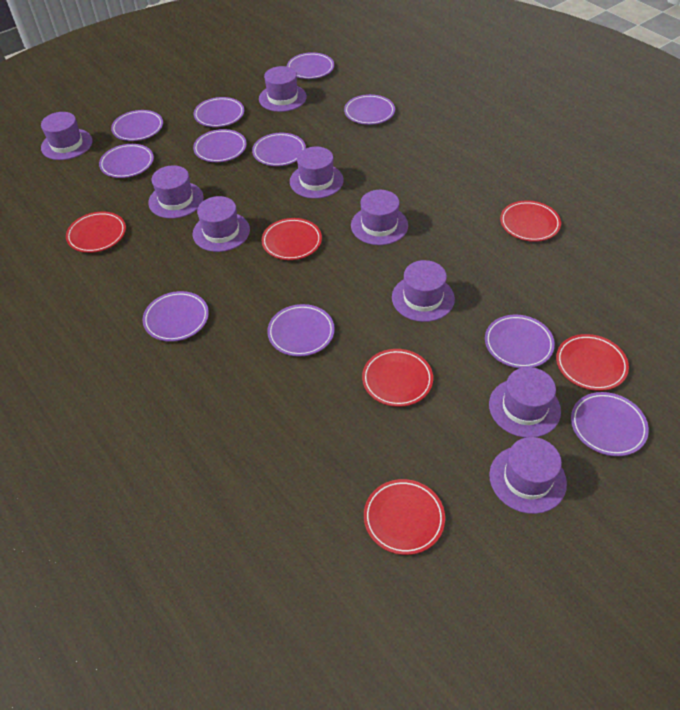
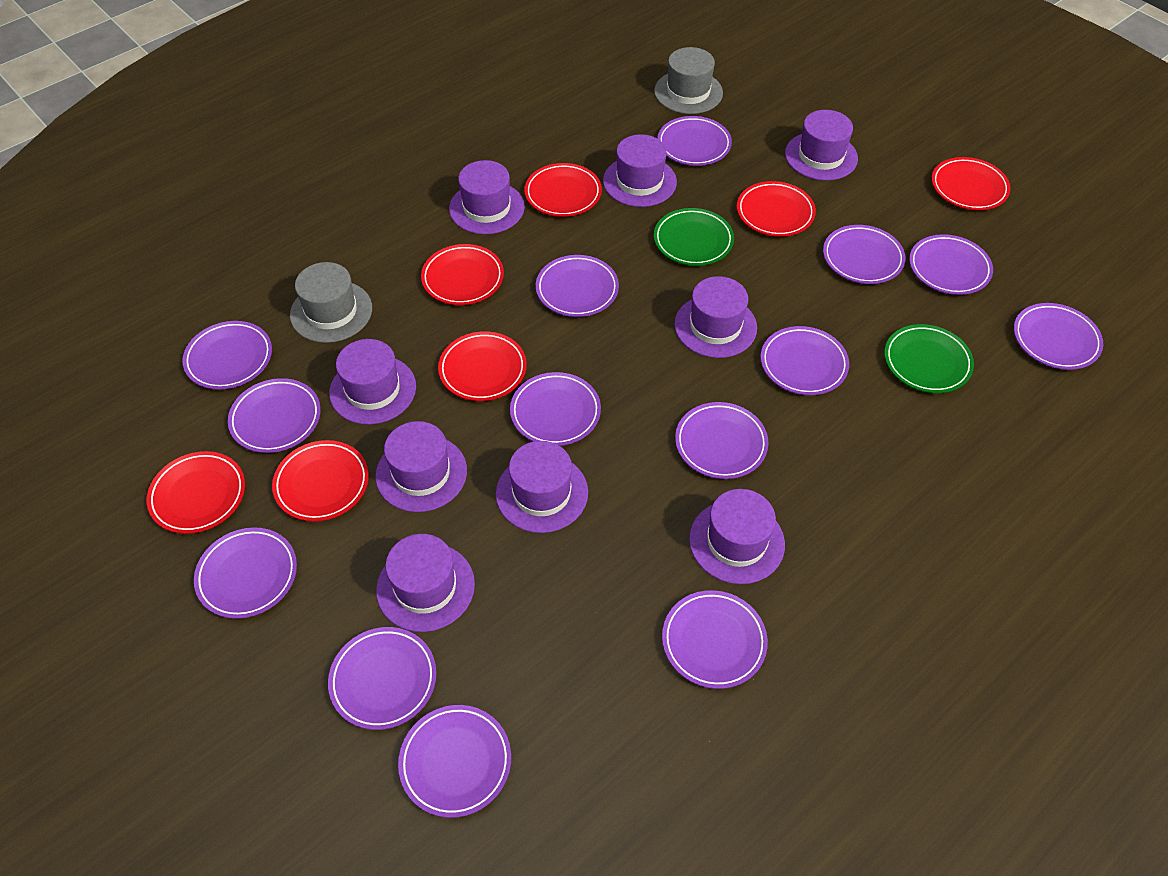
green plate: none = 0 -> [654,208,734,266] [884,324,974,393] = 2
grey hat: none = 0 -> [290,262,372,343] [654,47,723,114] = 2
purple plate: [99,144,154,178] [111,110,163,141] [143,291,209,342] [193,129,247,162] [194,97,244,127] [252,133,306,166] [267,304,335,356] [287,52,334,79] [344,94,395,125] [485,315,555,368] [571,392,649,456] = 11 -> [182,321,272,390] [194,527,297,619] [228,378,321,453] [328,627,436,730] [398,705,511,818] [510,372,601,446] [536,255,619,317] [657,116,732,166] [662,590,768,689] [675,402,769,479] [761,326,849,395] [823,225,905,284] [909,234,993,295] [1014,303,1103,370] = 14
red plate: [66,212,126,253] [261,218,322,260] [362,349,433,407] [364,479,445,555] [500,200,561,242] [556,334,629,391] = 6 -> [146,451,245,534] [272,440,369,522] [421,244,504,305] [438,331,527,401] [524,163,602,217] [737,181,816,237] [932,157,1011,210] = 7

